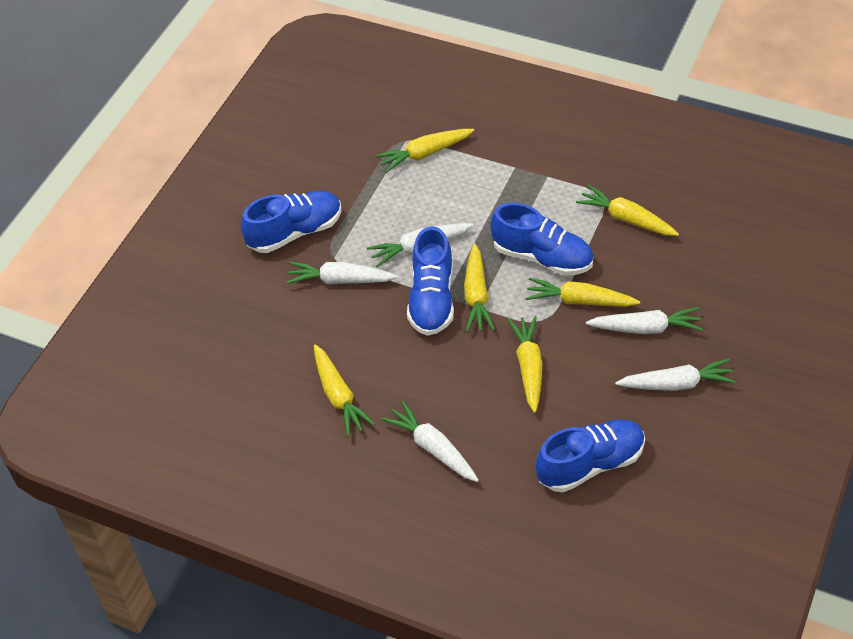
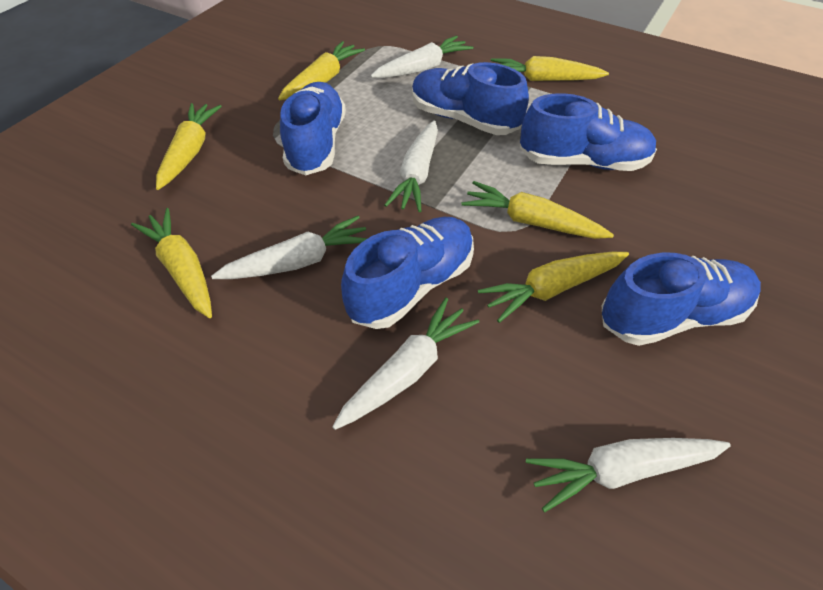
blue shoe: [241,191,342,253] [407,226,454,336] [490,203,593,276] [536,420,645,492] = 4 -> [280,82,346,175] [341,217,474,329] [412,62,529,135] [520,93,657,171] [602,253,761,346] = 5

